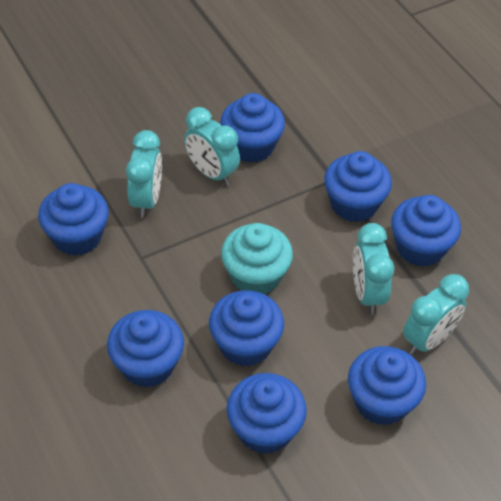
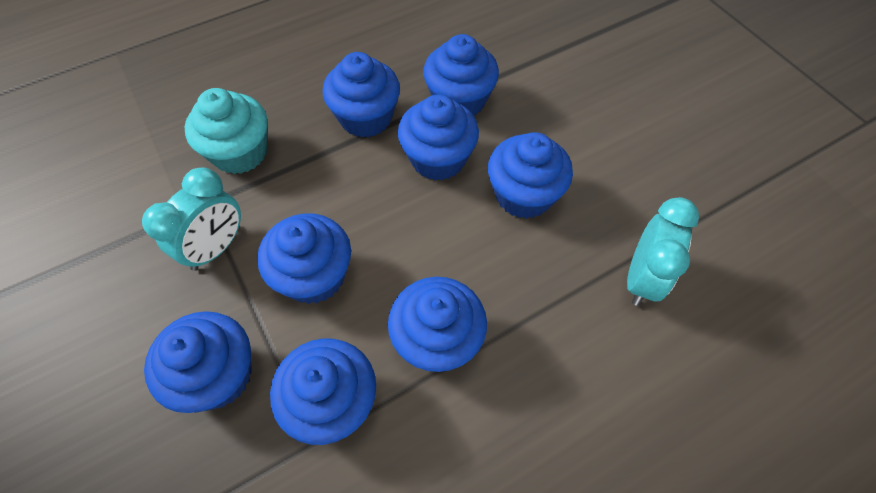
turquoise clock: [126,130,162,218] [184,107,240,186] [353,223,395,315] [403,274,469,355] = 4 -> [142,167,241,271] [627,197,699,306] = 2

